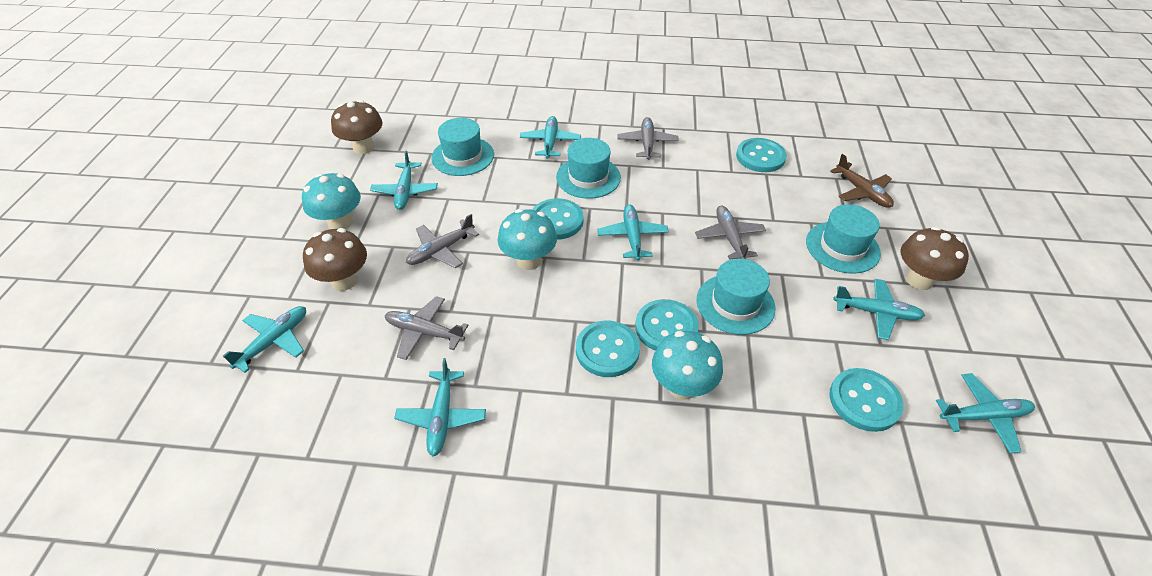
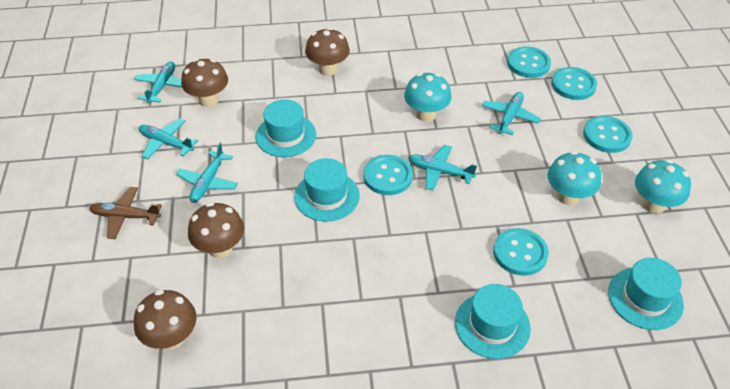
brown mushroom: [303,228,367,291] [331,100,383,154] [901,226,969,290] = 3 -> [134,290,197,350] [181,59,228,107] [188,202,244,258] [305,27,350,76] = 4
grey plane: [385,296,468,360] [406,214,479,268] [617,117,679,160] [695,205,766,260] = 4 -> none = 0
turquoise plane: [223,306,306,373] [370,150,438,210] [394,358,486,456] [520,116,581,159] [597,204,669,261] [833,279,925,340] [936,373,1035,453] = 7 -> [134,61,182,104] [139,118,198,159] [176,142,238,203] [408,145,477,191] [482,92,541,135] = 5

